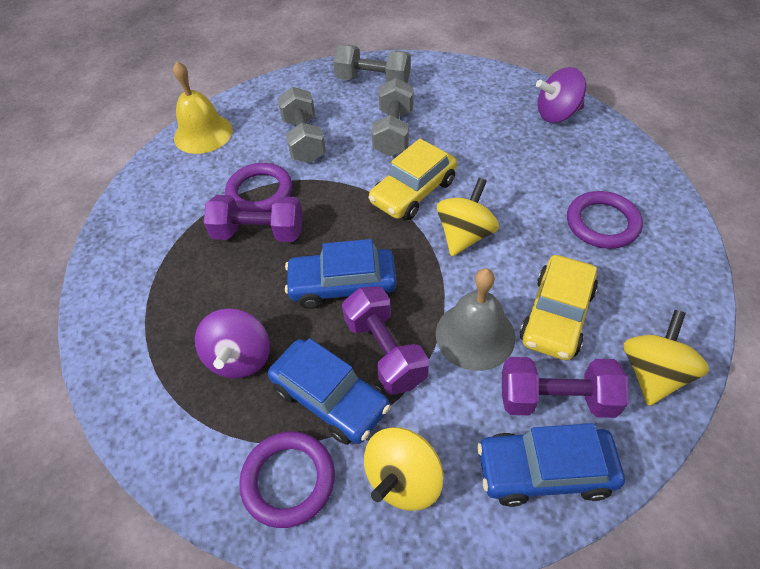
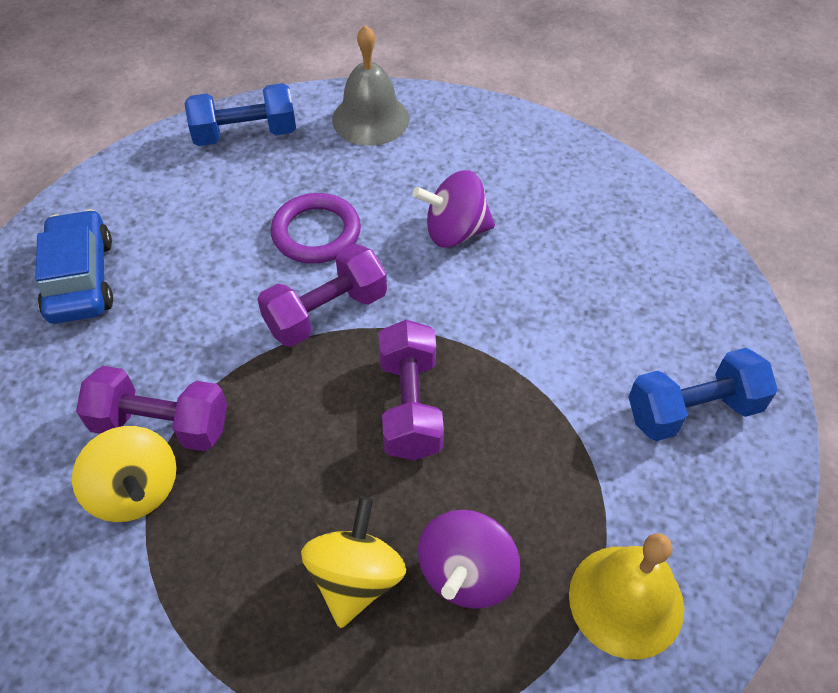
blue car: [268,338,391,445] [285,239,397,309] [477,423,625,507] = 3 -> [35,209,113,324] = 1
blue dumbbell: none = 0 -> [184,83,296,146] [628,348,778,441] = 2
grey dumbbell: [277,87,326,163] [333,44,411,84] [371,78,414,156] = 3 -> none = 0
purple ring: [225,163,292,212] [239,431,335,528] [567,191,643,249] = 3 -> [270,193,361,264] = 1
yellow car: [369,139,457,220] [520,255,598,360] = 2 -> none = 0
yellow spinning top: [364,427,443,511] [437,178,499,256] [624,310,709,406] = 3 -> [72,426,177,522] [301,496,406,628] = 2

